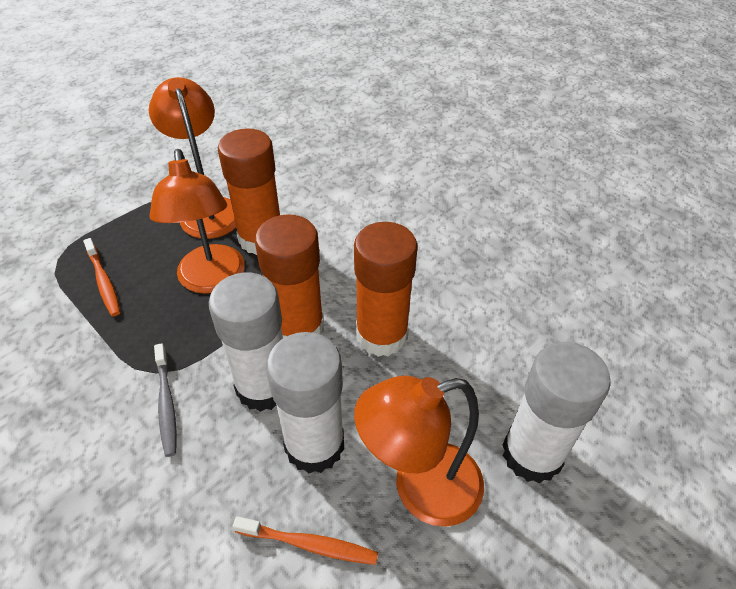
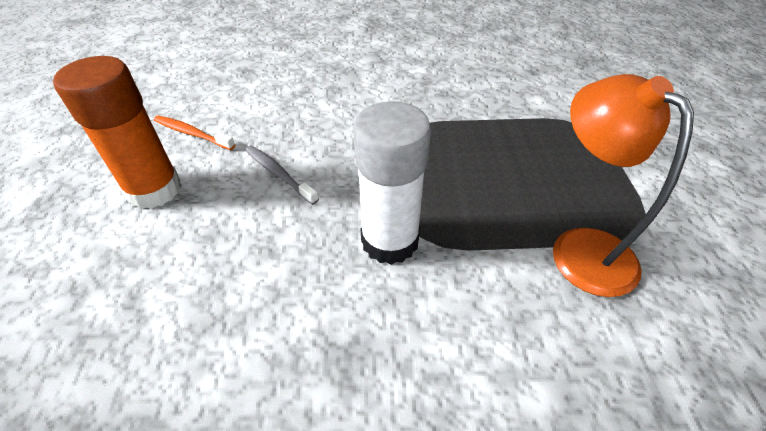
orange glue stick: [218,128,280,255] [255,214,324,338] [354,222,418,357] = 3 -> [53,56,182,209] = 1
orange lamp: [149,77,236,239] [150,149,245,294] [354,376,484,527] = 3 -> [553,74,694,297] = 1
orange toothbrush: [83,238,120,316] [233,516,378,565] = 2 -> [154,115,235,150] = 1
white glue stick: [208,272,283,412] [266,332,344,473] [503,342,611,483] = 3 -> [353,101,431,265] = 1

